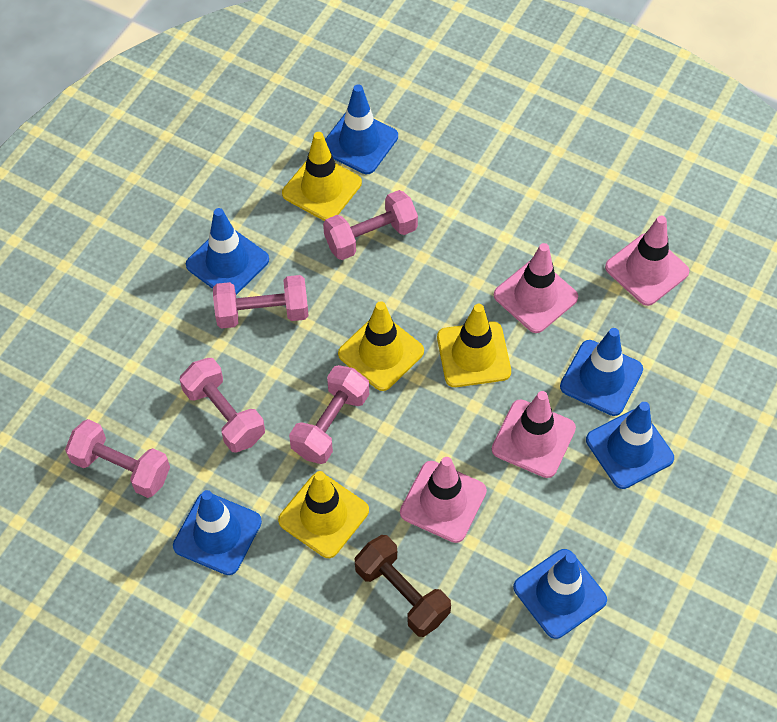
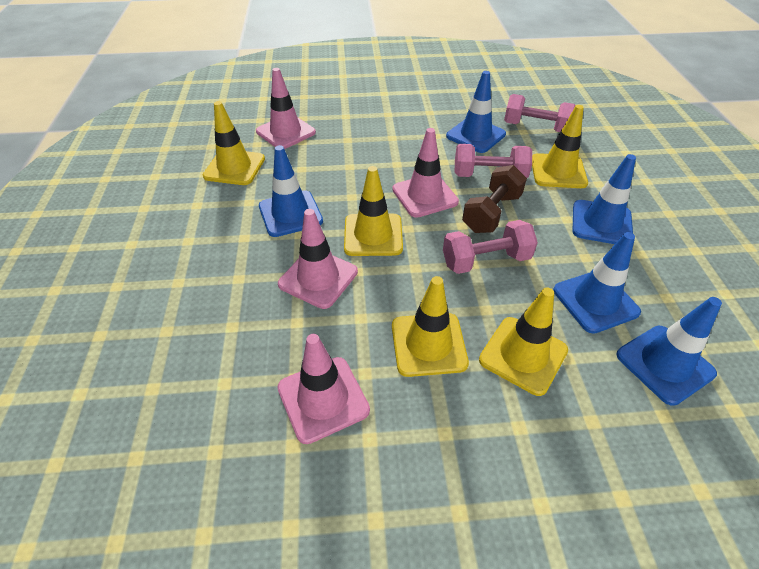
blue traffic cone: [173,490,262,575] [186,208,269,295] [325,85,398,174] [513,549,607,639] [560,328,643,416] [586,402,674,489] = 6 -> [259,145,323,237] [446,71,506,153] [553,232,641,334] [572,154,636,244] [616,297,722,406] = 5
pink dumbbell: [65,419,170,498] [180,358,265,453] [213,275,309,329] [289,365,369,464] [323,190,418,260] = 5 -> [443,220,538,274] [455,144,532,178] [504,94,576,132] = 3
yellow traffic cone: [278,471,369,558] [282,132,362,221] [338,301,424,391] [437,304,511,387] = 4 -> [203,101,265,185] [344,166,403,256] [392,276,469,377] [479,287,568,396] [532,105,588,188] = 5

